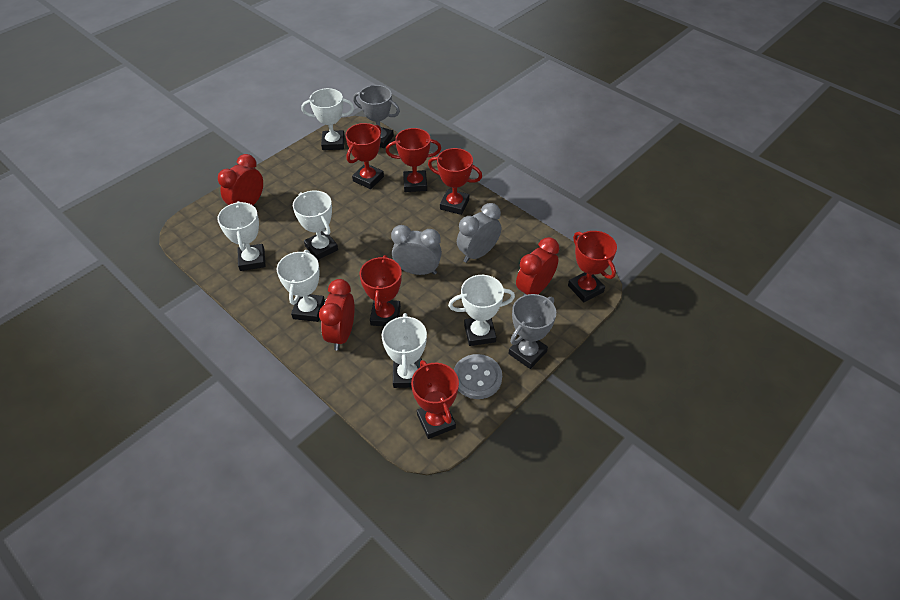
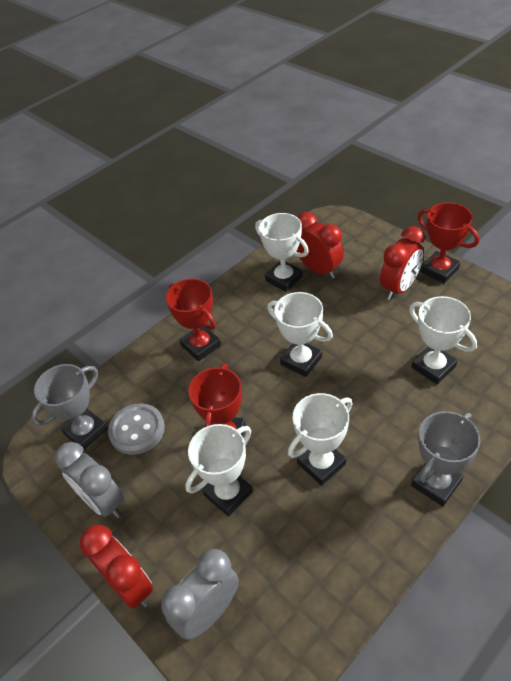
red trophy: [345,123,384,189] [359,255,402,326] [386,128,441,192] [411,360,459,439] [428,148,482,215] [568,231,617,302] = 6 -> [166,279,221,361] [188,364,245,436] [417,202,479,283] = 3
white trophy: [217,201,265,271] [277,250,325,322] [293,190,338,260] [301,88,354,150] [382,313,427,388] [448,275,515,346] = 6 -> [185,424,253,517] [255,213,309,292] [267,292,333,377] [288,393,352,486] [409,296,477,384] = 5

